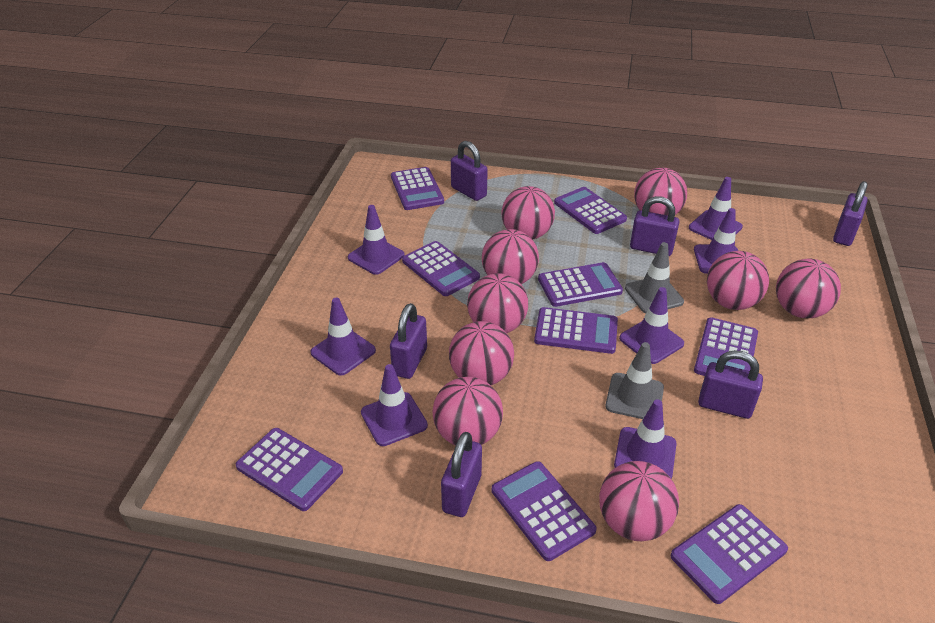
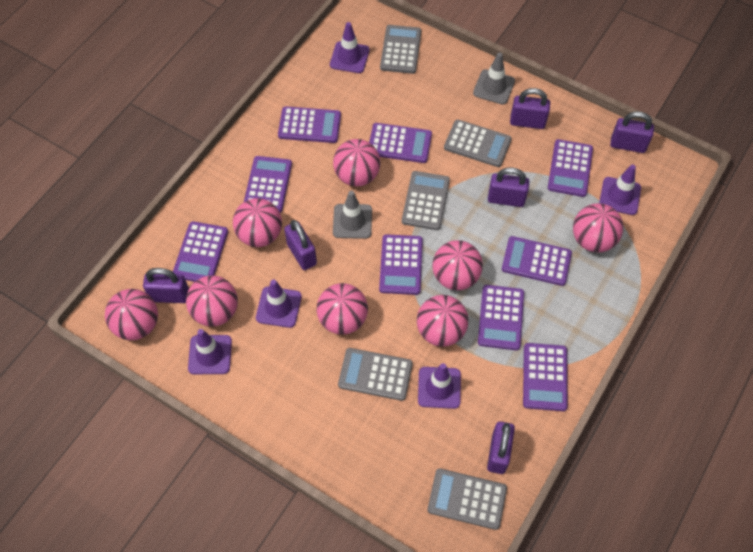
grey calculator: none = 0 -> [338,348,413,401] [380,25,421,74] [402,171,450,230] [427,468,507,530] [444,119,512,167] = 5
pink ball: [432,377,503,446] [449,321,514,385] [467,273,528,333] [482,229,539,284] [501,186,555,240] [599,461,679,541] [634,168,687,216] [707,251,769,310] [776,259,841,318] = 9 -> [105,289,158,340] [186,275,238,327] [233,198,282,247] [317,283,368,335] [333,139,380,186] [417,295,468,347] [432,240,483,291] [573,203,623,252] = 8
purple traffic cone: [311,298,376,375] [348,205,404,275] [361,364,428,446] [614,399,677,479] [619,287,684,364] [689,177,743,240] [694,208,738,274] = 7 -> [188,329,232,374] [256,279,302,328] [330,22,369,73] [418,363,461,409] [599,164,641,215] = 5

